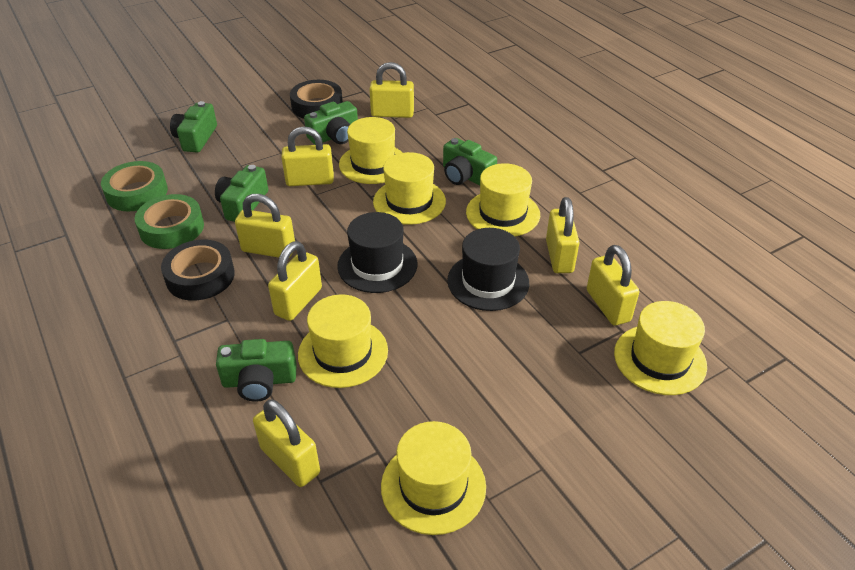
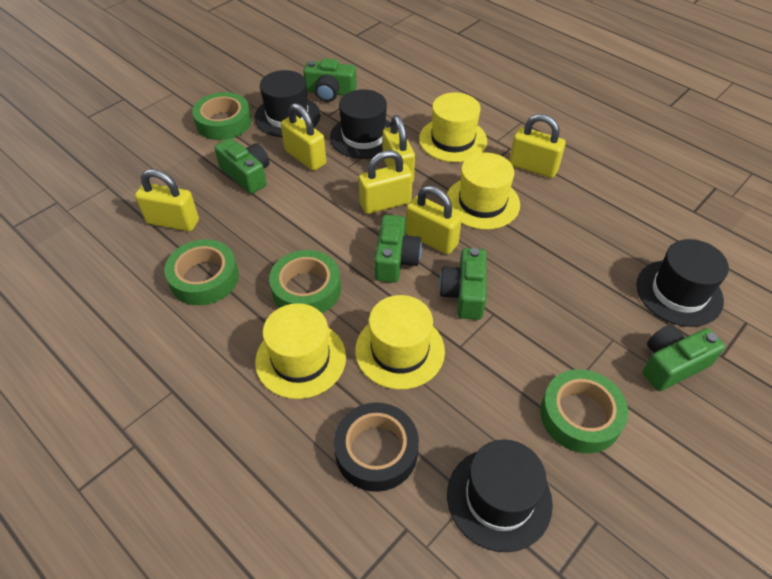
black hat: [337,212,417,293] [447,228,529,311] = 2 -> [254,70,320,137] [330,89,391,159] [447,440,553,552] [637,239,729,327] = 4
black tape: [161,240,235,301] [290,80,343,119] = 2 -> [334,402,419,492] = 1
green tape: [101,161,168,211] [135,194,204,249] = 2 -> [164,239,239,305] [192,92,251,140] [269,250,341,313] [540,369,628,454] = 4
yellow hat: [298,294,388,388] [339,117,403,184] [373,152,446,225] [381,421,486,535] [466,163,540,237] [614,301,707,395] = 6 -> [255,303,346,399] [355,295,445,390] [419,92,487,162] [447,153,520,230] = 4
yellow padlock: [235,194,295,258] [253,399,320,487] [268,241,322,321] [281,126,334,186] [369,62,414,118] [546,197,580,273] [587,245,639,326] = 7 -> [135,169,199,231] [281,103,326,171] [359,150,413,214] [383,115,415,183] [406,185,462,254] [509,114,566,178] = 6

